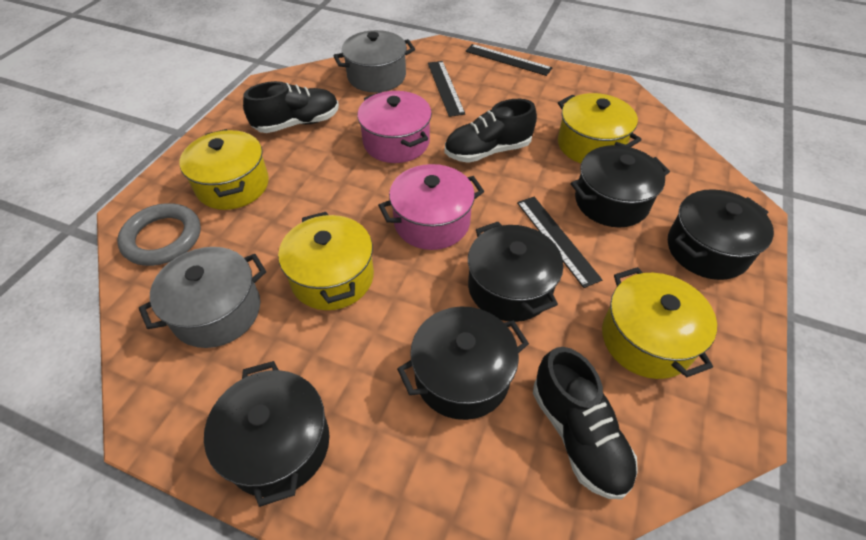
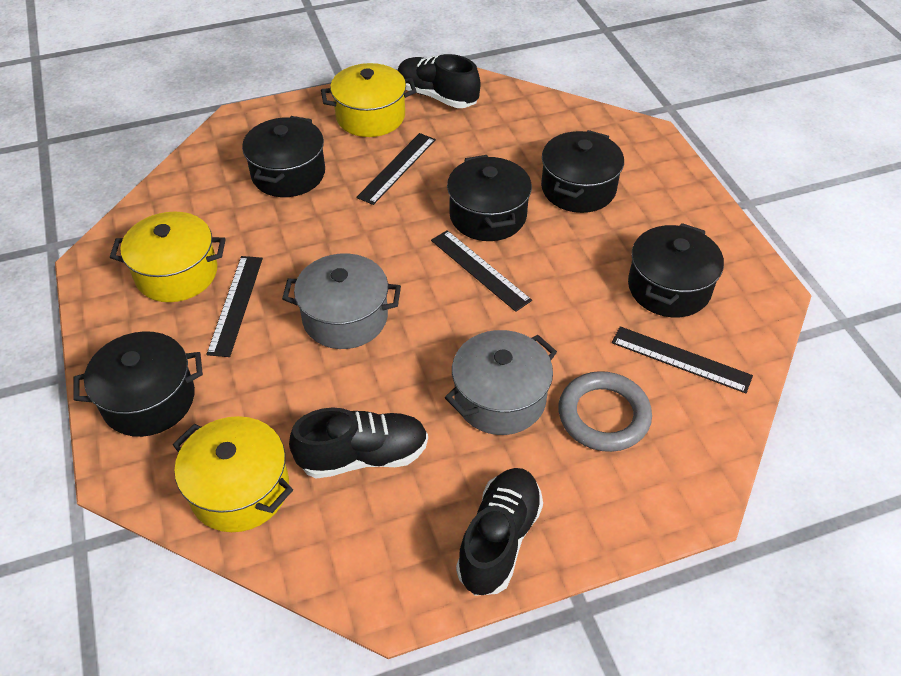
black ruler: [428,61,465,117] [465,44,552,76] [517,197,602,288] = 3 -> [206,256,263,357] [357,133,436,205] [431,230,532,312] [612,326,753,393] = 4
pink pot: [357,91,432,163] [378,164,484,250] = 2 -> none = 0
yellow pot: [179,129,269,210] [278,212,374,310] [558,93,641,163] [602,267,717,379] = 4 -> [110,212,226,302] [173,416,293,532] [321,63,417,137] = 3

